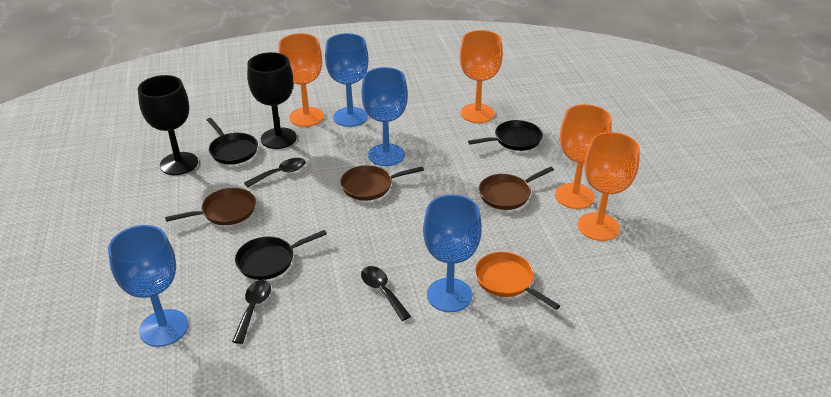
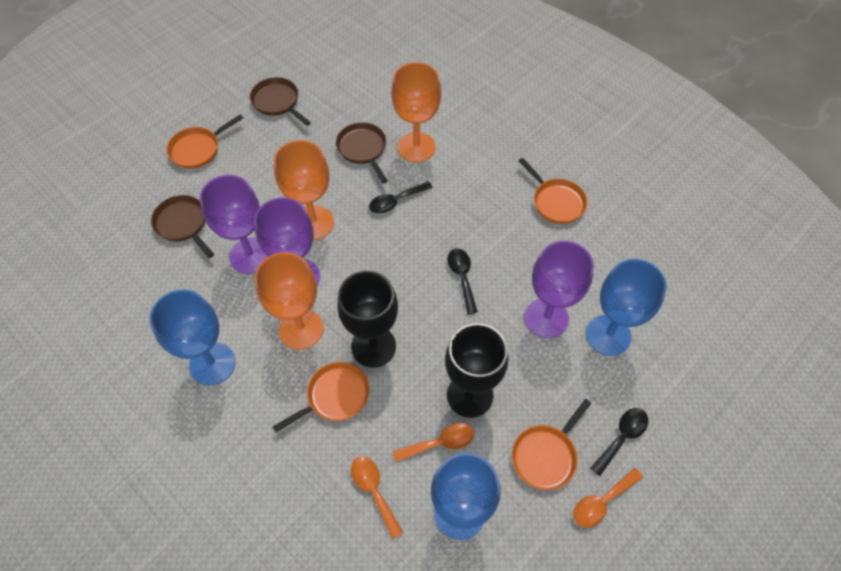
black pan: [207,118,258,164] [235,230,327,280] [468,120,543,151] = 3 -> none = 0
blue goblet: [108,225,188,347] [325,33,369,127] [361,67,408,166] [423,194,482,312] = 4 -> [150,289,236,386] [431,453,501,540] [586,259,667,356] = 3
orange goblet: [278,33,324,127] [460,30,503,123] [555,104,612,209] [578,132,640,241] = 4 -> [255,252,324,350] [274,140,334,240] [391,62,441,163] = 3
orange pan: [475,252,560,310] = 1 -> [167,114,243,169] [273,362,370,433] [512,399,592,490] [518,158,588,224] = 4
orange spoon: none = 0 -> [351,456,403,539] [393,423,474,462] [573,468,643,527] = 3
purple goblet: none = 0 -> [199,175,268,274] [254,197,320,285] [525,241,594,338] = 3

